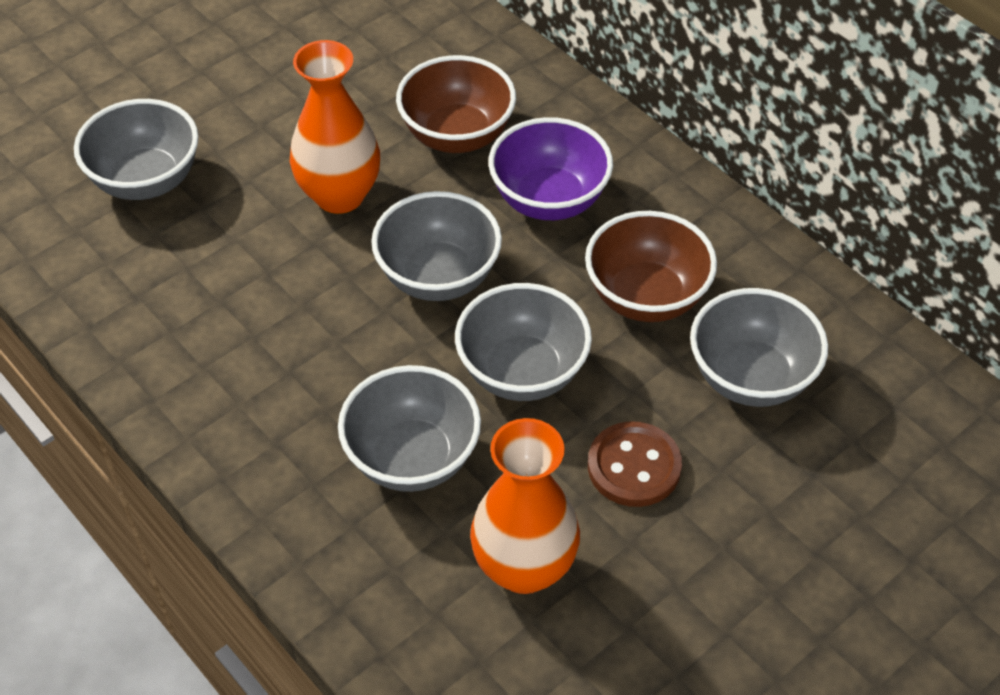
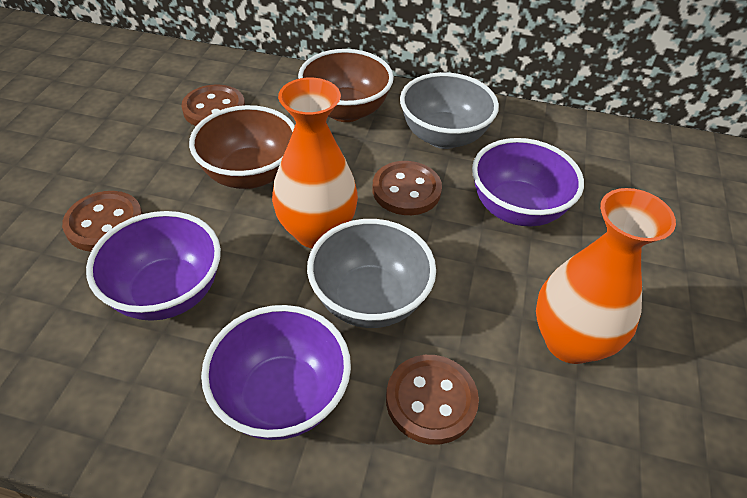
brown button: [588,421,682,507] = 1 -> [62,191,143,252] [181,84,245,126] [372,161,442,215] [386,355,479,445] = 4
grey bowl: [74,99,199,200] [338,365,481,492] [371,191,502,301] [455,283,592,401] [690,288,828,407] = 5 -> [307,219,436,328] [400,72,499,149] = 2
purple bowl: [488,117,613,220] = 1 -> [86,211,221,321] [201,305,351,440] [472,138,584,226] = 3

